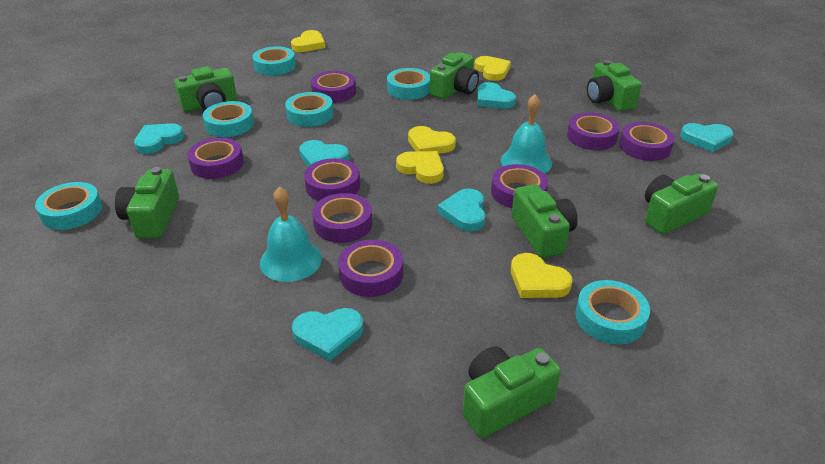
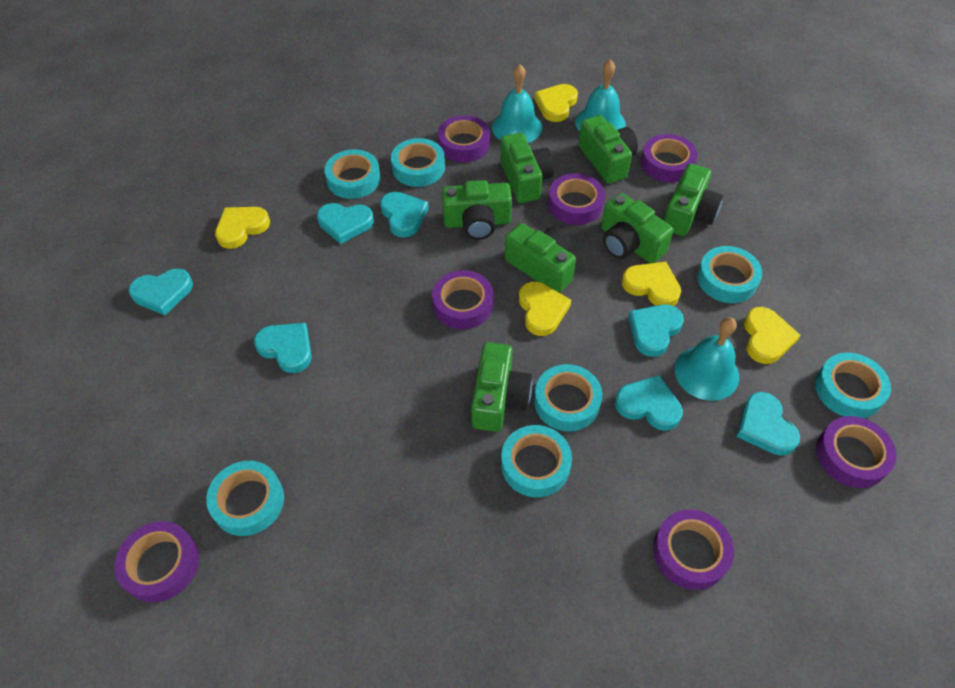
purple tape: [187,138,244,179] [304,158,360,201] [311,71,356,103] [312,193,372,243] [338,240,403,297] [491,164,548,208] [567,113,620,150] [619,122,675,161] = 8 -> [114,521,199,602] [432,270,493,329] [438,115,490,162] [548,173,605,225] [641,134,697,182] [653,509,734,590] [816,416,897,488] = 7
turquoise bell: [259,186,322,282] [501,94,552,174] = 2 -> [492,64,542,143] [575,59,626,132] [675,317,739,401] = 3
turquoise heart: [134,123,184,154] [292,308,364,361] [299,140,349,167] [437,188,486,231] [477,82,516,109] [680,123,733,152] = 6 -> [129,269,193,315] [254,323,312,373] [317,203,374,244] [380,192,429,238] [615,375,683,431] [628,304,684,357] [737,392,800,456] = 7
turquoise tape: [35,182,102,230] [203,101,254,137] [253,46,296,76] [285,92,333,127] [387,68,430,100] [575,280,650,344] = 6 -> [206,461,284,536] [324,149,381,199] [391,138,445,187] [501,425,572,497] [534,364,602,432] [697,246,762,303] [815,353,891,418] = 7

